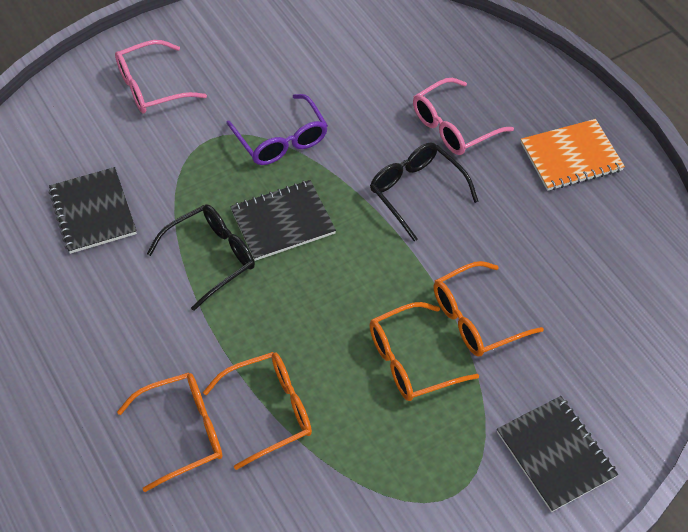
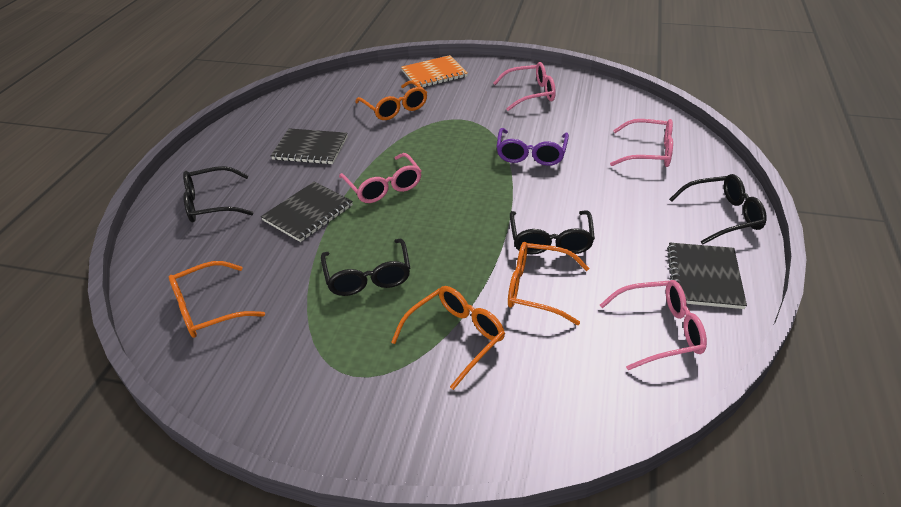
black glasses: [147,204,255,311] [370,142,478,241] = 2 -> [183,166,253,222] [321,239,410,296] [510,211,595,254] [669,174,767,245] = 4
pink glasses: [115,40,207,114] [413,78,514,155] = 2 -> [339,153,422,203] [493,62,556,111] [600,280,707,370] [610,119,673,167] = 4

